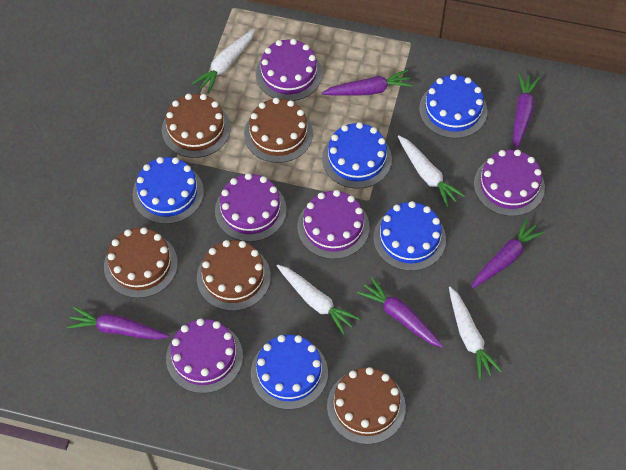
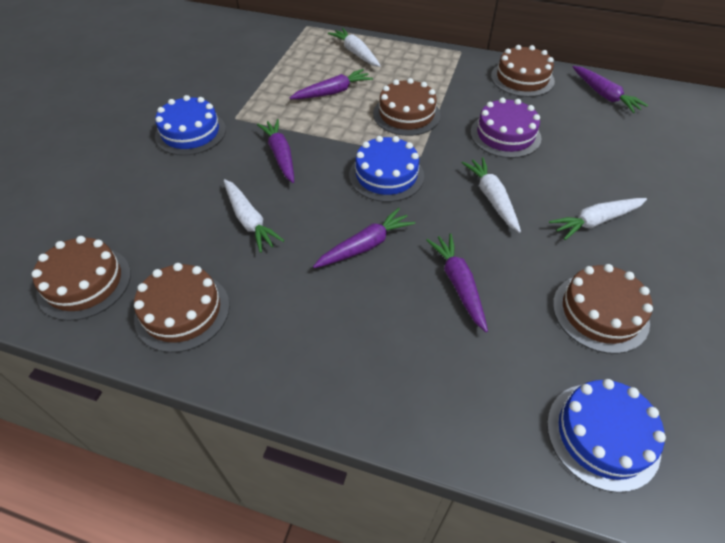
blue cake: [132,157,204,224] [251,335,328,410] [322,122,392,189] [373,201,446,271] [419,74,487,138] = 5 -> [155,95,226,156] [349,136,424,202] [547,379,666,492] = 3
purple cake: [166,319,243,393] [215,173,287,242] [256,39,322,101] [297,190,370,259] [474,149,545,216] = 5 -> [470,97,541,158] = 1

